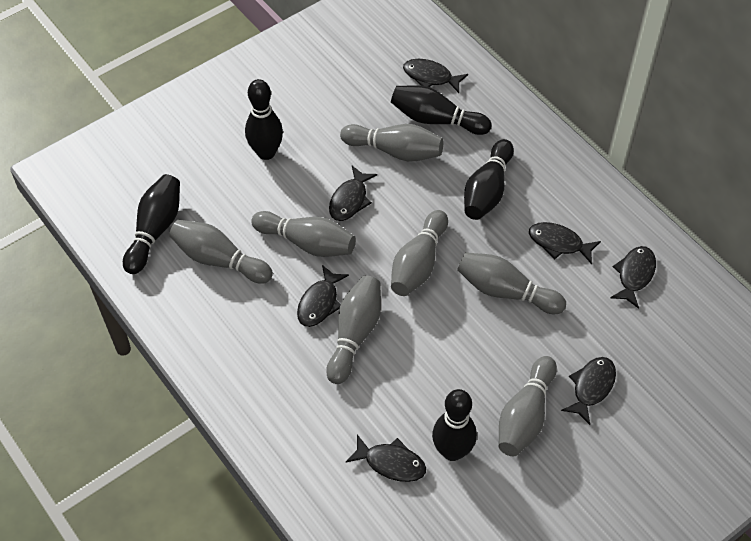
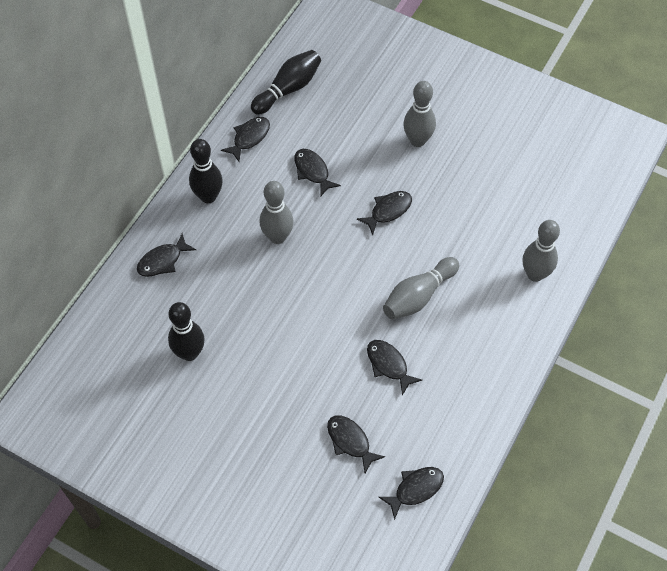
black bowling pin: [123,174,180,274] [245,79,283,160] [391,85,492,135] [432,389,477,461] [464,139,514,220] = 5 -> [168,302,205,361] [189,139,223,203] [251,50,321,115] = 3
grey bowling pin: [169,220,273,284] [251,211,356,257] [326,275,381,384] [340,124,443,162] [391,210,448,296] [457,252,566,314] [499,356,557,456] = 7 -> [260,181,294,244] [383,257,459,320] [403,81,436,147] [523,220,560,282] = 4

